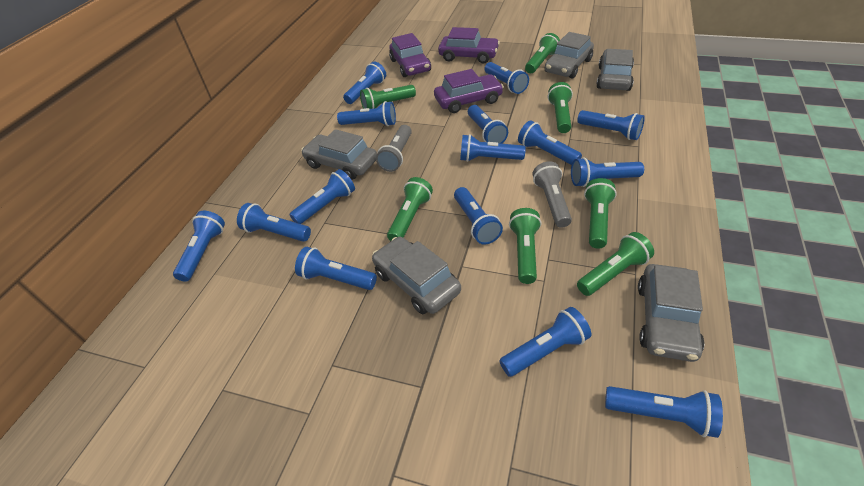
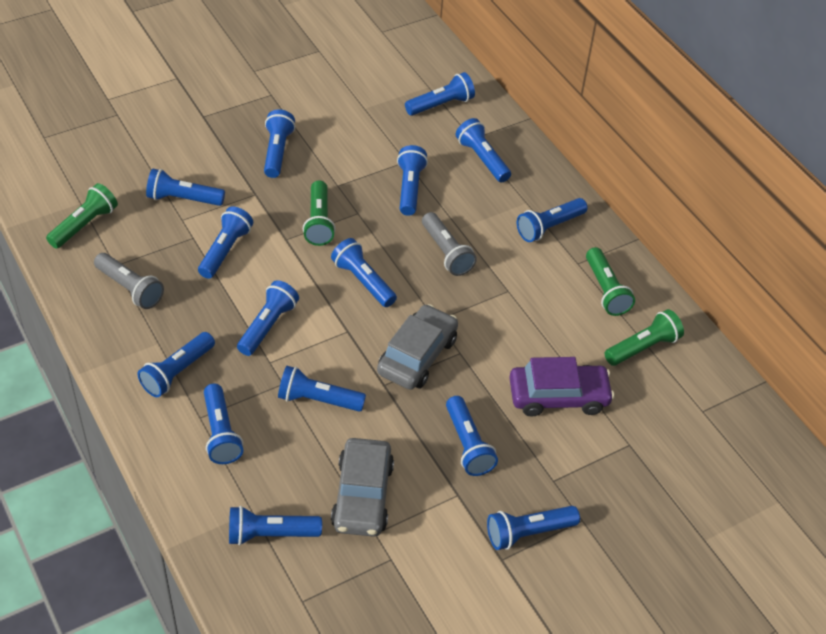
green flashlight: [360,85,416,109] [387,177,433,241] [509,208,541,284] [525,33,560,73] [548,82,573,133] [577,232,654,296] [584,178,617,249] = 7 -> [46,183,118,249] [303,180,335,246] [586,247,635,316] [605,309,684,366] = 4
grey car: [301,129,377,180] [372,237,461,314] [545,32,594,78] [596,49,634,91] [638,264,704,362] = 5 -> [331,438,394,537] [377,304,458,390] = 2
purple car: [389,33,431,77] [434,69,504,113] [438,27,500,63] = 3 -> [509,357,614,417] = 1

